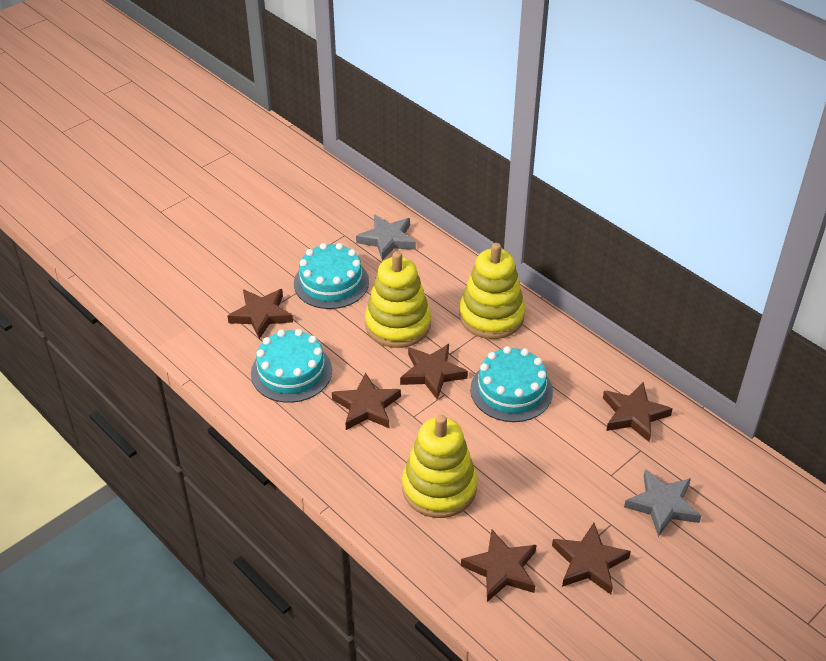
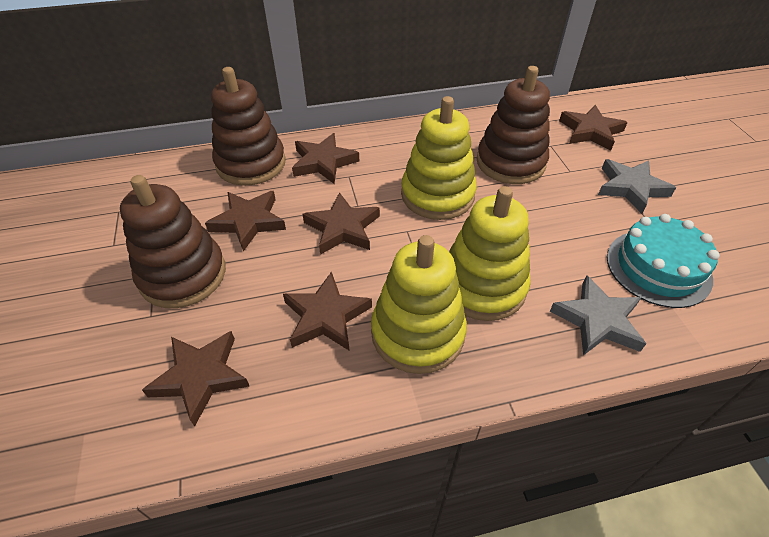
brown stacking toy: none = 0 -> [120,175,226,308] [211,67,286,186] [476,66,550,184] = 3
turquoise cake: [251,329,332,403] [294,243,369,309] [470,346,553,422] = 3 -> [607,214,720,308] = 1

